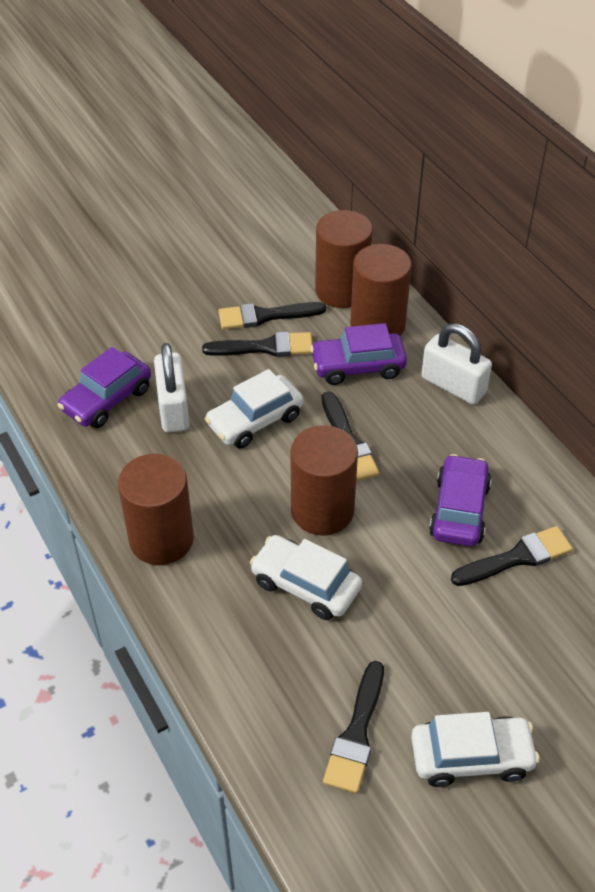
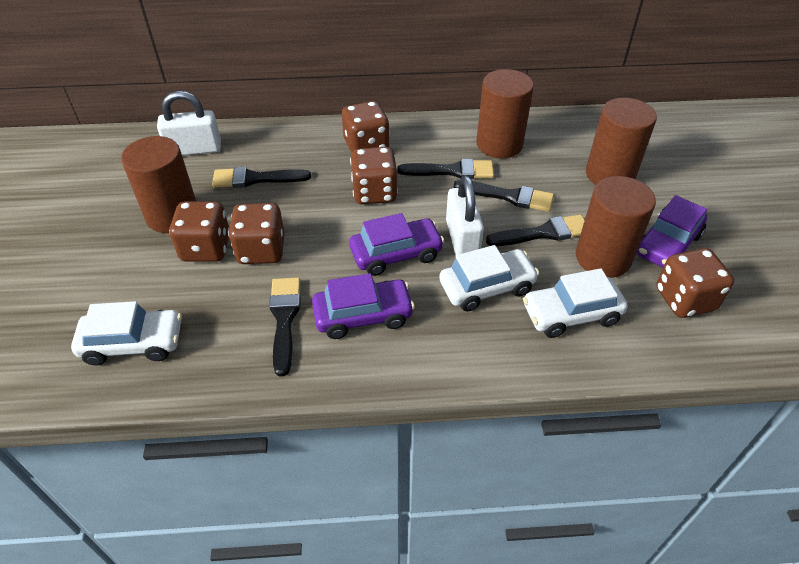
brown dice: none = 0 -> [169,201,230,262] [228,203,285,264] [342,101,390,153] [350,147,398,204] [656,248,734,318] = 5

